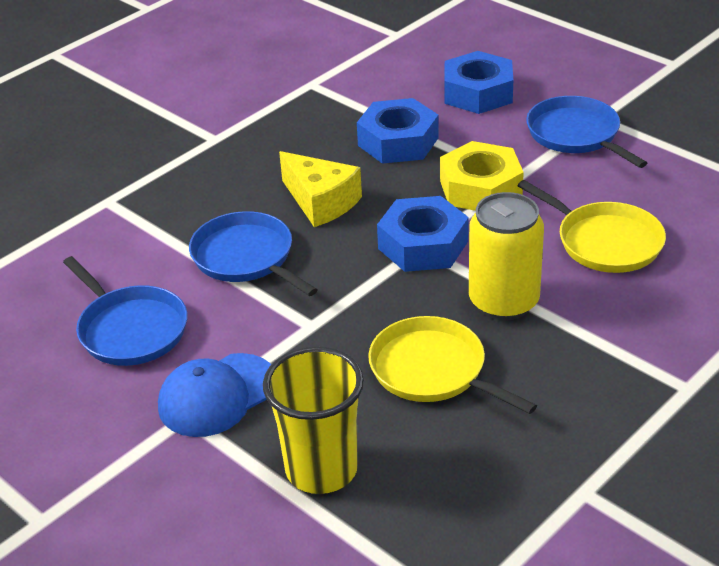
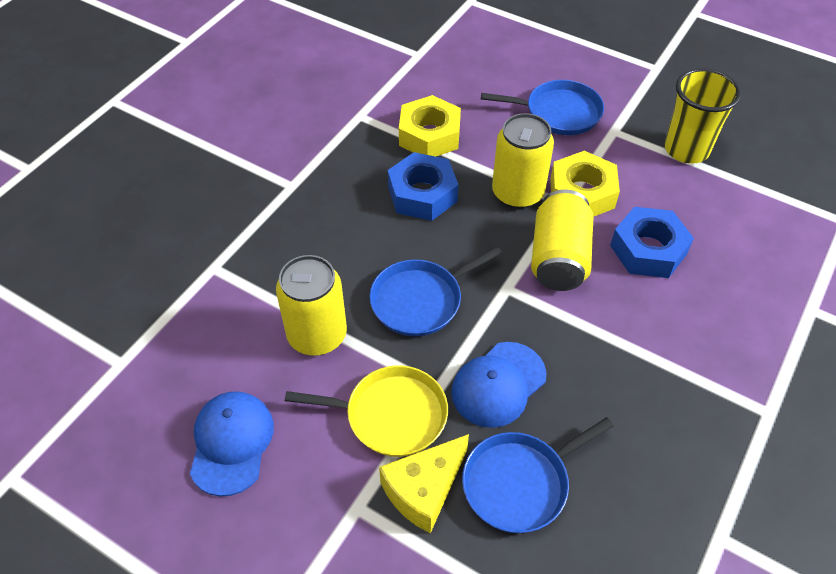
blue cap: [158,353,271,437] = 1 -> [190,391,274,497] [451,342,546,428] = 2
blue nut: [357,98,439,164] [377,196,469,272] [444,51,513,114] = 3 -> [388,152,459,221] [610,207,694,278] = 2
yellow can: [469,192,544,321] = 1 -> [276,255,347,356] [492,113,554,209] [531,190,593,291] = 3
yellow nut: [440,141,524,211] = 1 -> [399,95,461,157] [551,151,620,217] = 2
yellow pan: [368,316,537,414] [518,180,666,273] = 2 -> [285,365,448,457] = 1

